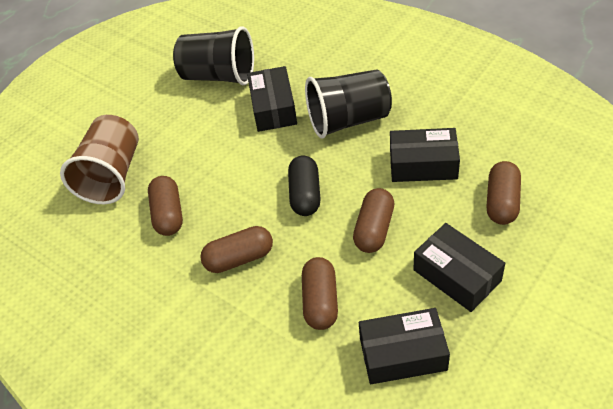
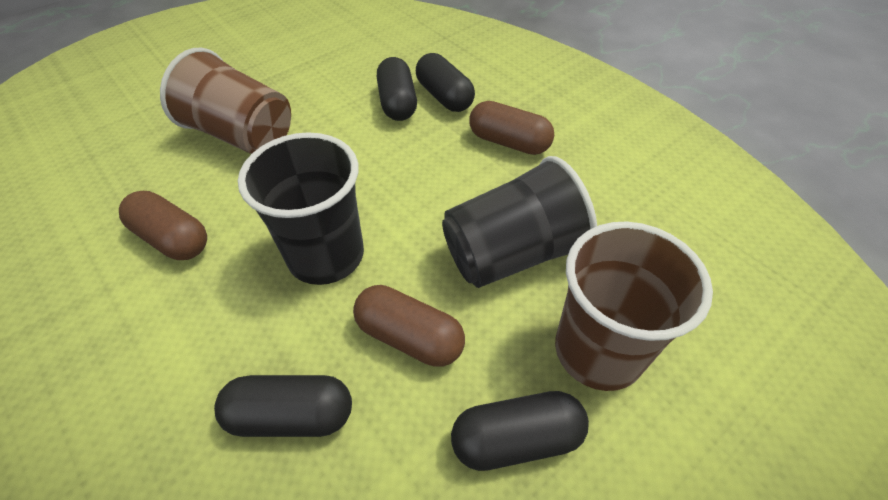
black box: [247,66,297,132] [359,308,450,384] [390,128,460,182] [413,223,505,312] = 4 -> none = 0
black capsule: [288,155,321,216] = 1 -> [214,375,352,437] [377,57,417,121] [416,53,475,112] [451,391,589,471] = 4
brown capsule: [148,176,183,236] [200,226,273,273] [302,257,338,330] [353,188,394,253] [486,161,521,225] = 5 -> [119,191,207,260] [353,285,465,367] [469,101,554,155] = 3
brown cup: [60,115,139,204] = 1 -> [160,48,291,154] [555,222,713,391] = 2

